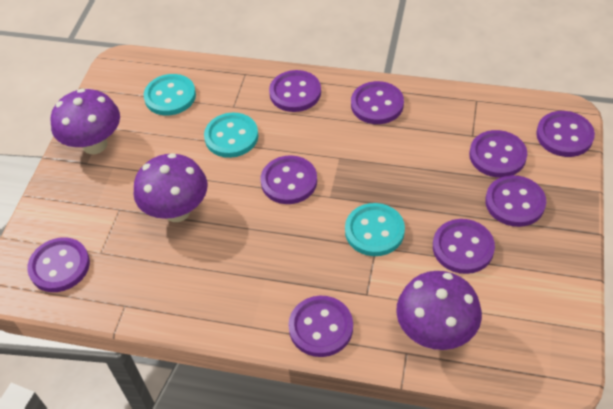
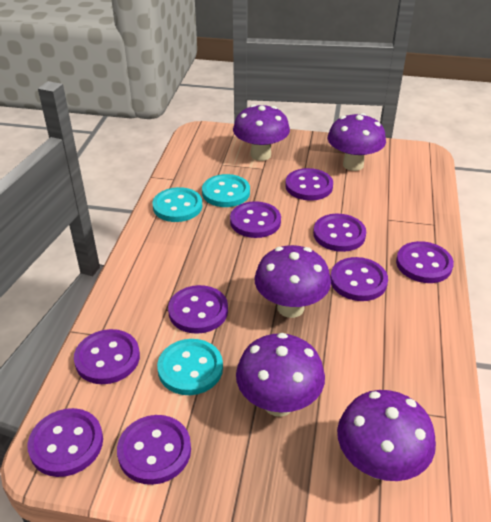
purple mushroom: [51,88,120,154] [133,153,207,222] [396,271,482,350] = 3 -> [233,104,290,161] [236,333,325,417] [254,245,331,318] [328,113,386,171] [337,390,436,481] = 5

